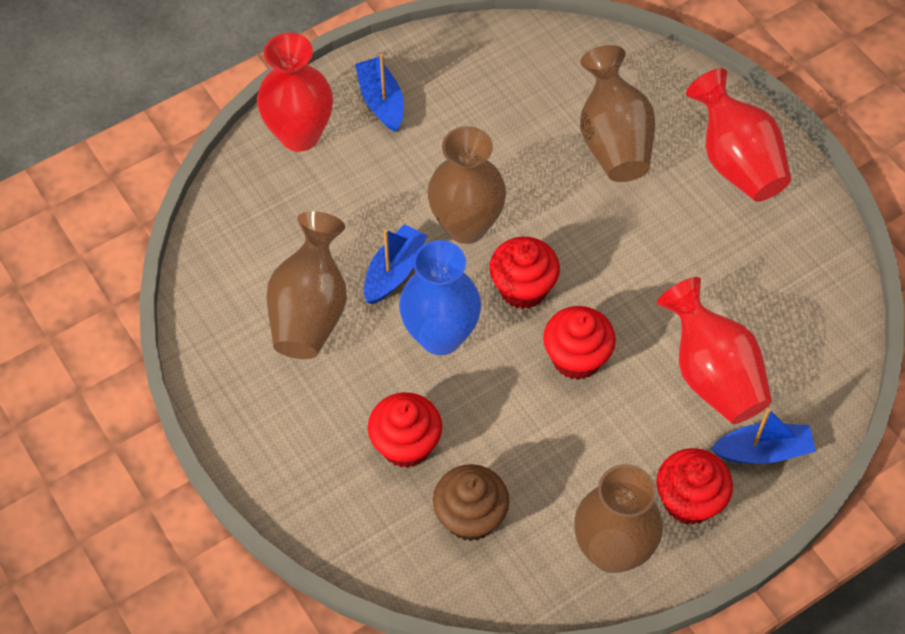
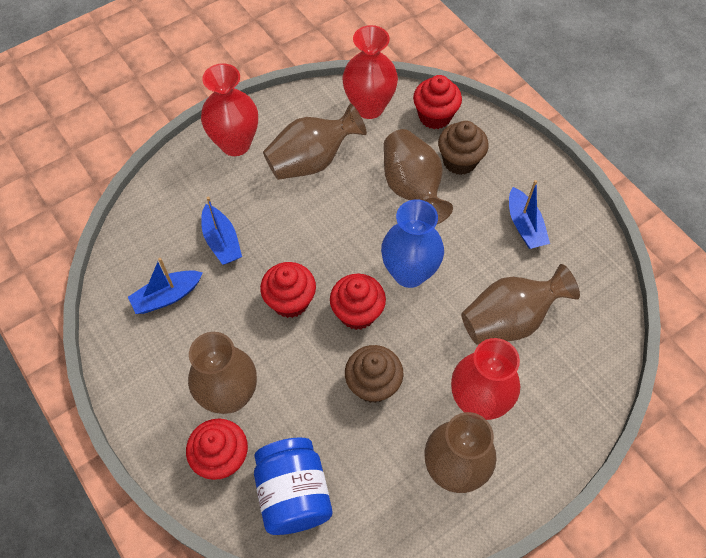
blue jar: none = 0 -> [254,437,332,535] = 1
brown cupcake: [433,464,509,541] = 1 -> [345,345,404,403] [438,121,489,175] = 2
brown vase: [266,211,347,359] [427,126,506,244] [574,464,663,573] [580,45,655,182] = 4 -> [188,332,257,414] [263,103,367,180] [384,129,453,224] [424,412,496,493] [461,264,580,345] = 5

